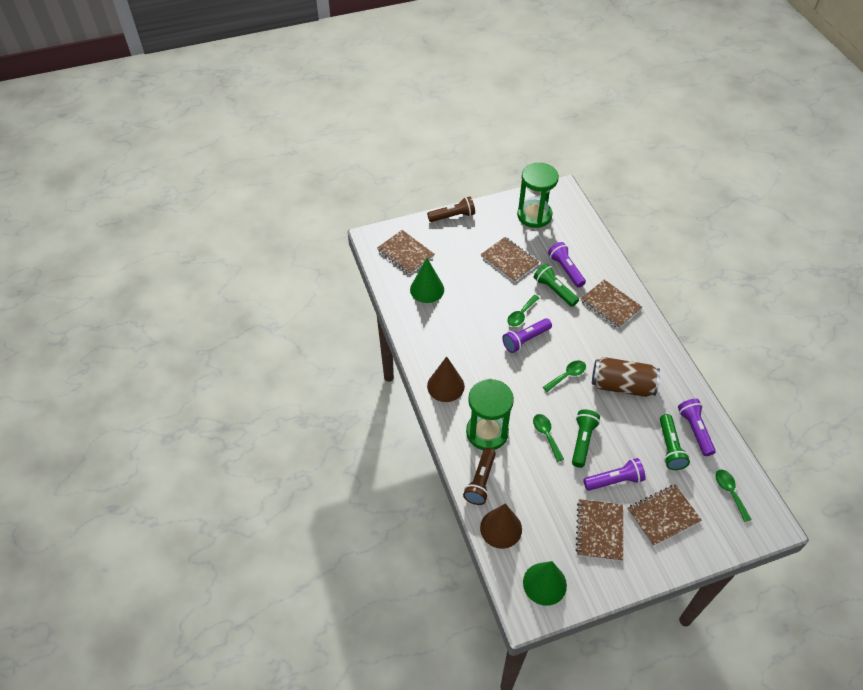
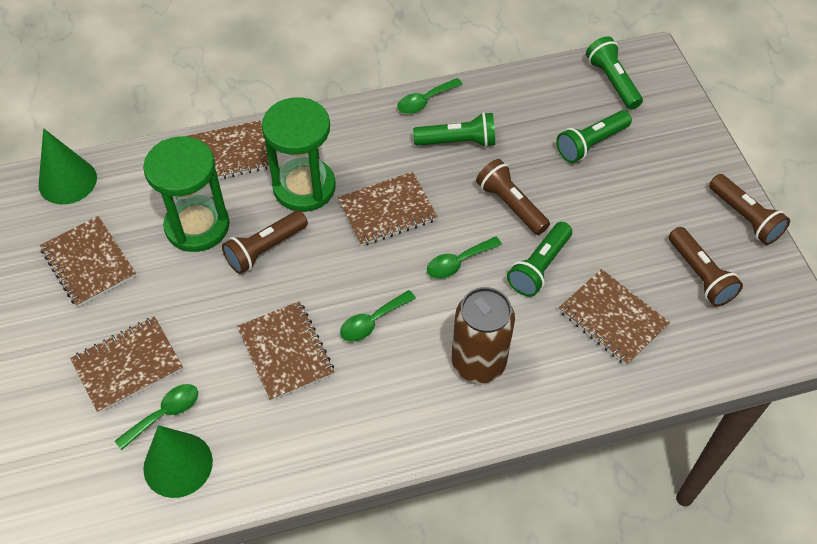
brown cone: [427,356,465,402] [480,504,522,549] = 2 -> none = 0
brown flashlight: [427,196,475,222] [463,448,496,505] = 2 -> [222,210,308,274] [476,159,550,235] [669,227,743,307] [709,174,790,245] = 4
brown notebook: [377,230,434,275] [481,237,539,282] [576,499,623,561] [581,280,642,329] [627,484,702,546] = 5 -> [40,216,136,307] [70,316,183,413] [188,120,270,179] [237,301,335,401] [338,172,438,246] [559,269,670,366] = 6
green flashlight: [534,264,579,307] [572,409,600,468] [660,414,690,470] = 3 -> [413,112,495,147] [507,222,572,297] [556,110,632,163] [586,36,643,110] = 4
purple flashlight: [502,318,552,353] [548,242,586,288] [583,458,646,491] [678,399,716,456] = 4 -> none = 0

